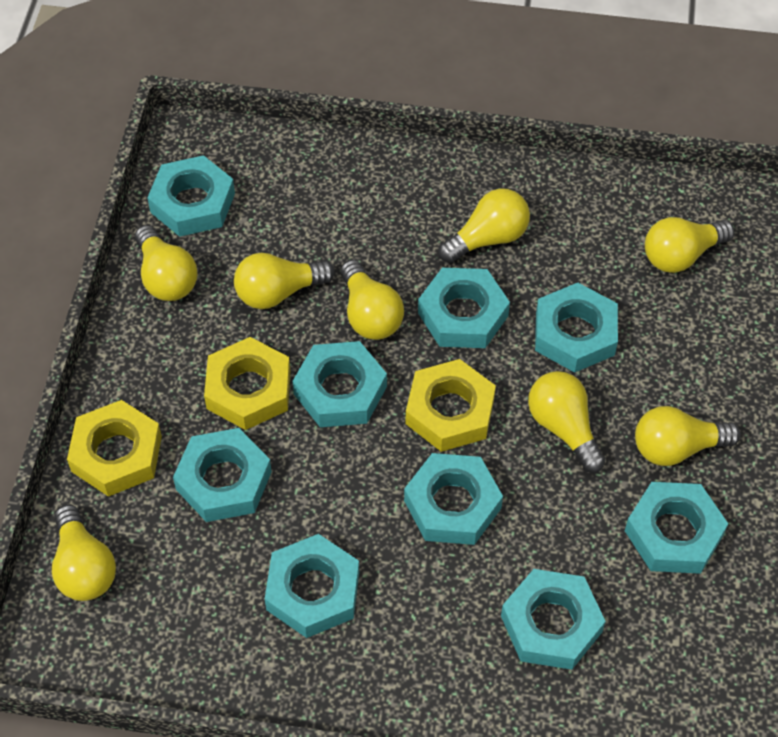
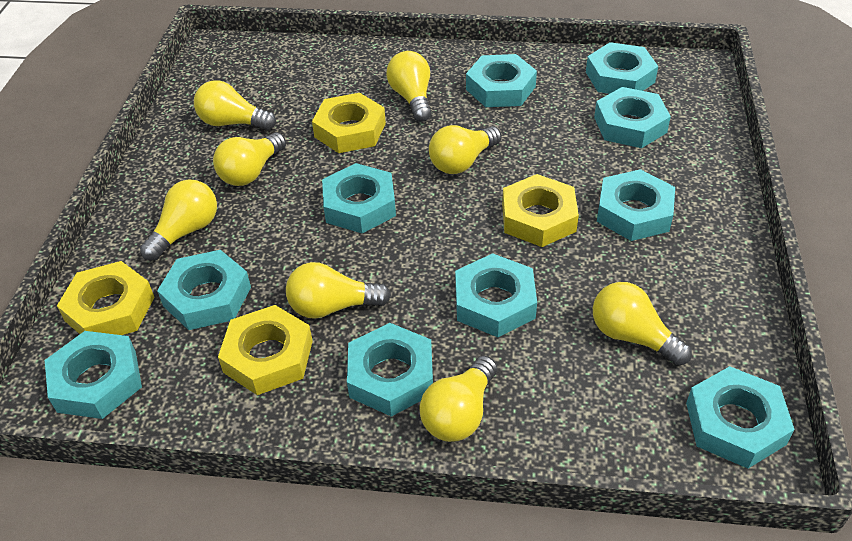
turquoise nut: [147,155,235,237] [173,428,272,522] [265,534,359,638] [293,341,387,427] [404,453,503,545] [418,268,510,348] [501,569,606,670] [535,283,618,373] [625,482,728,574] = 9 -> [45,331,142,419] [157,250,251,330] [322,163,396,234] [347,323,433,417] [455,253,537,337] [466,54,537,107] [586,42,658,94] [594,87,671,148] [597,169,675,241] [686,366,795,468] = 10
yellow nut: [67,400,162,497] [204,337,290,430] [405,359,496,452] = 3 -> [57,261,154,335] [218,305,313,395] [312,93,386,153] [502,174,579,247] = 4

